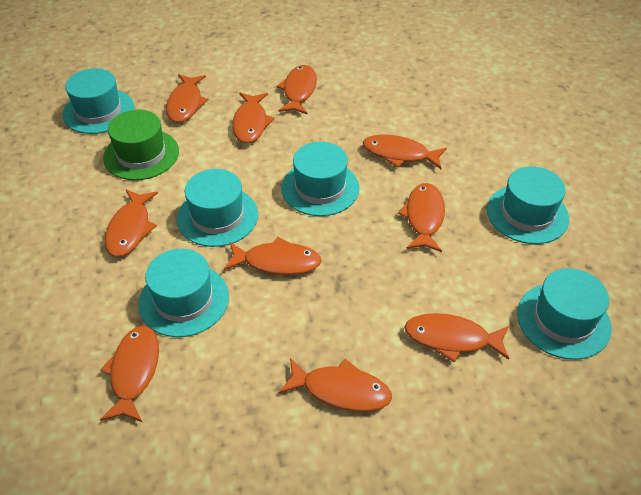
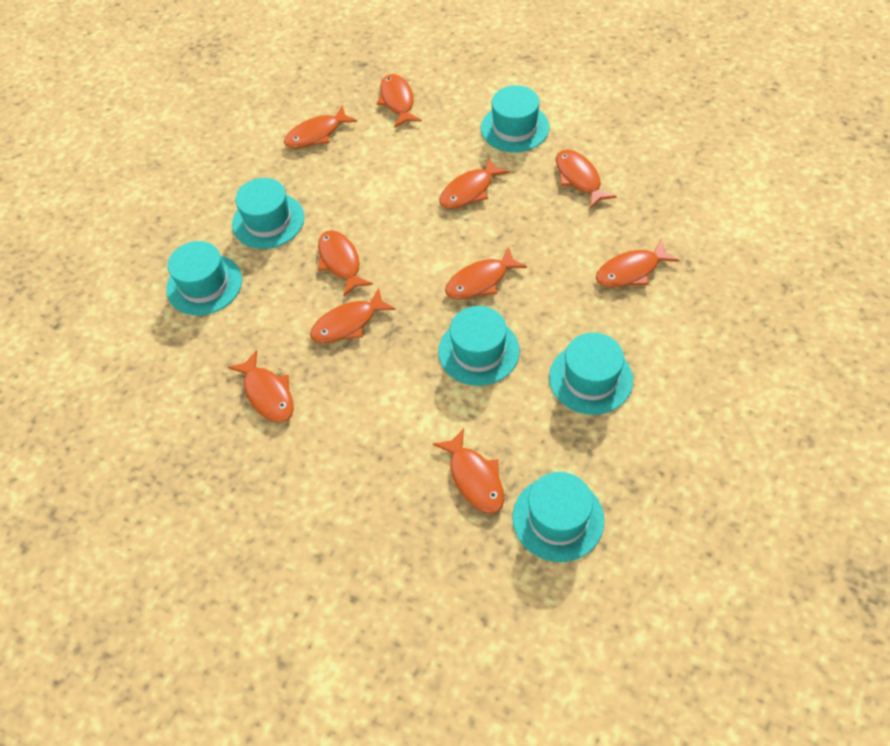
green hat: [103,110,179,180] = 1 -> none = 0

